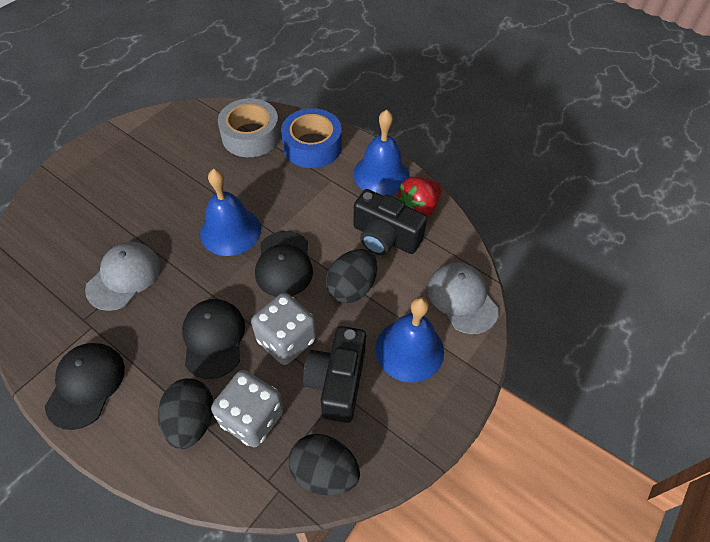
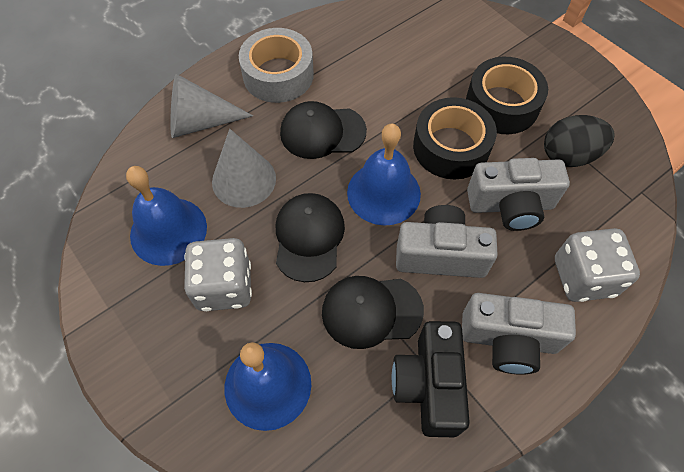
black camera: [303,326,366,423] [353,189,427,255] = 2 -> [392,321,470,437] = 1
black egg: [158,378,213,449] [289,434,360,495] [325,249,377,303] = 3 -> [544,115,615,167] = 1
black tape: none = 0 -> [413,97,497,180] [466,57,548,134] = 2
blue tape: [281,108,342,168] = 1 -> none = 0
grey camera: none = 0 -> [396,205,498,278] [462,293,576,375] [467,158,570,231] = 3
grey cap: [85,242,161,311] [428,262,499,334] = 2 -> none = 0
grey cone: none = 0 -> [170,74,253,138] [212,129,276,208] = 2
red strawberry: [396,177,442,217] = 1 -> none = 0

